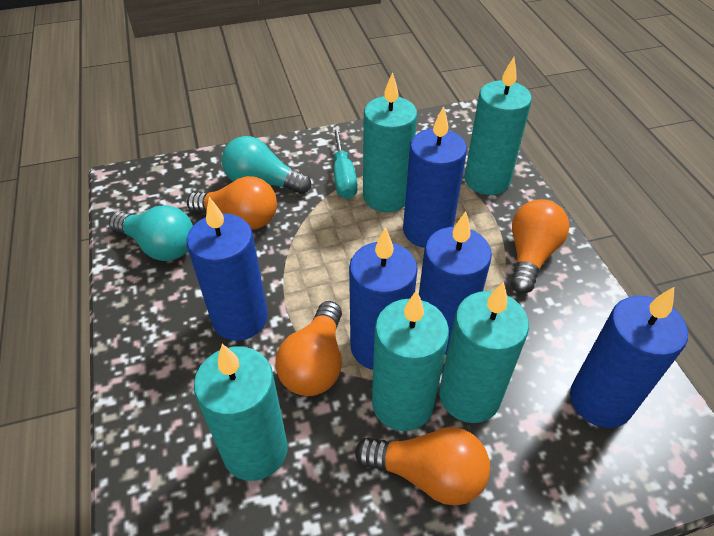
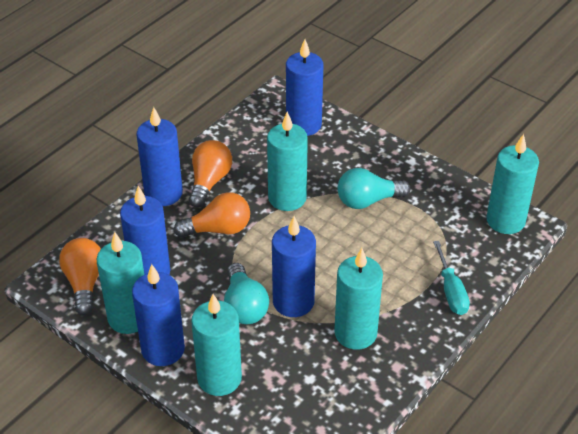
orange light bulb: [187,176,277,230] [275,301,342,396] [355,427,490,506] [511,199,569,294] = 4 -> [59,238,101,315] [174,192,250,238] [189,140,232,208] = 3

